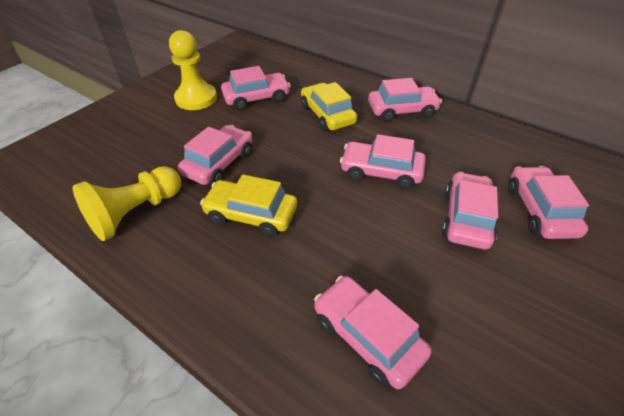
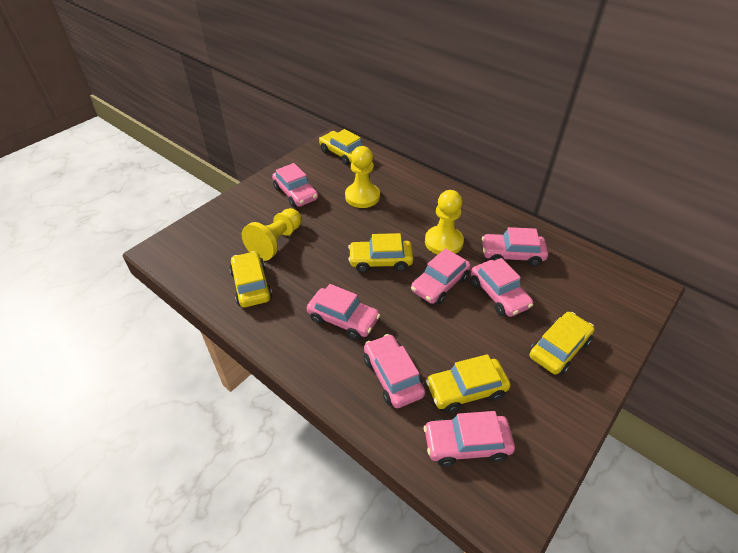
yellow car: [200,174,297,237] [301,82,357,131] = 2 -> [229,251,273,308] [319,129,362,165] [348,233,413,273] [426,354,511,413] [529,312,595,375] = 5
yellow pawn: [73,166,181,241] [169,30,217,110] = 2 -> [242,208,301,261] [345,146,380,208] [425,190,464,255] = 3

